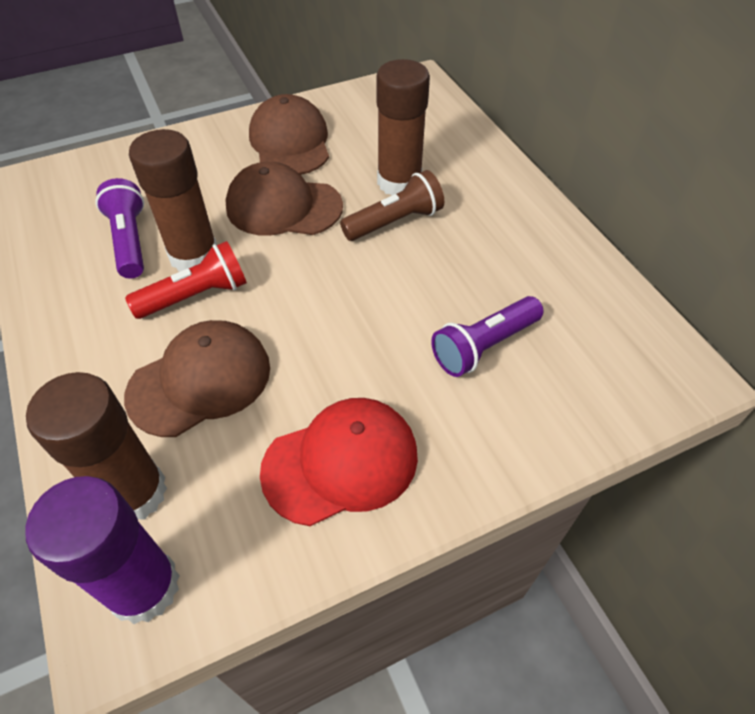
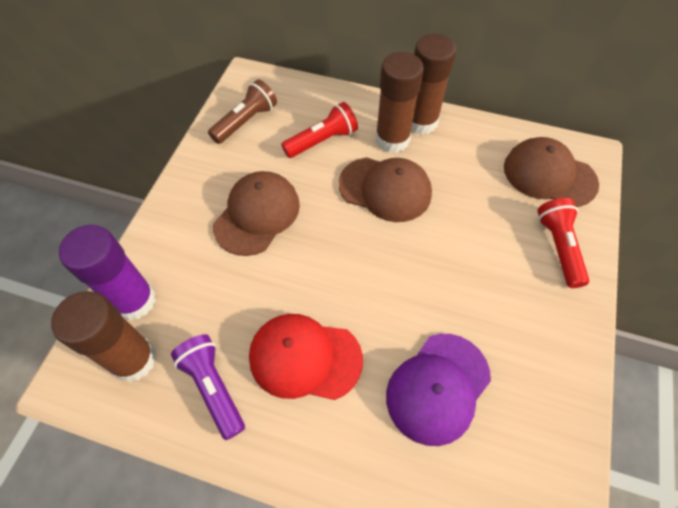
purple cap: none = 0 -> [386,334,491,446] = 1
purple flashlight: [96,178,144,278] [431,296,544,377] = 2 -> [171,334,245,440] = 1
red flashlight: [125,241,247,319] = 1 -> [281,102,358,158] [537,198,590,288] = 2

